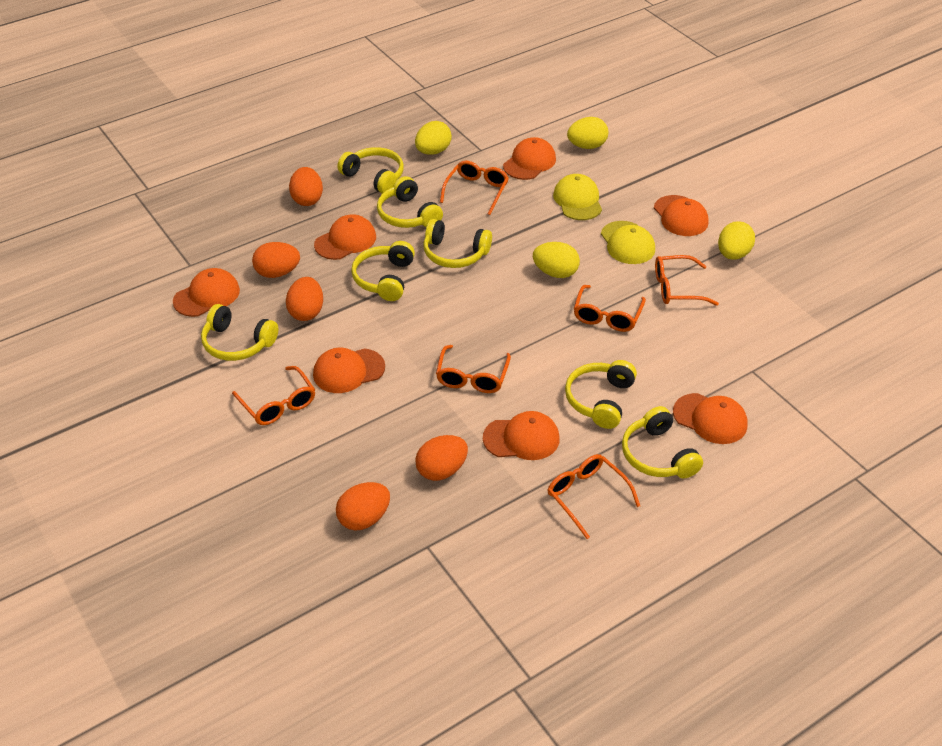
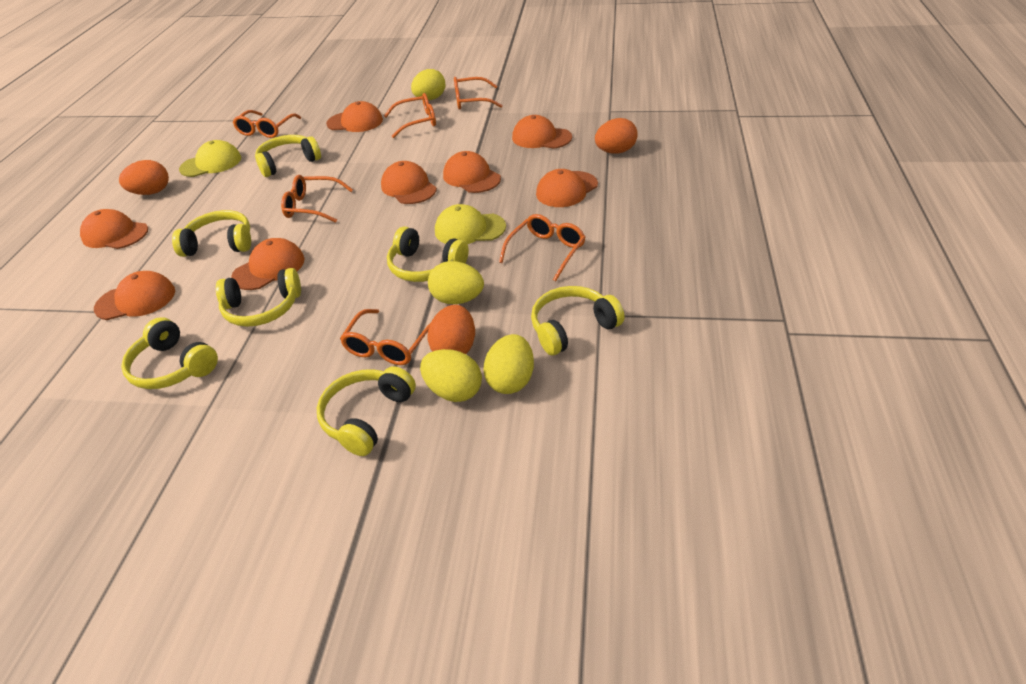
orange cap: [173,268,240,317] [313,348,385,393] [314,214,376,260] [483,411,560,460] [503,137,556,180] [654,195,709,236] [673,393,747,444] = 7 -> [80,209,148,249] [94,271,175,320] [231,238,305,290] [326,101,383,132] [381,161,437,204] [443,151,501,193] [512,115,572,149] [536,169,598,207] = 8
orange egg: [252,242,300,278] [286,277,323,321] [289,167,323,206] [336,482,390,531] [415,435,468,481] = 5 -> [119,160,169,195] [428,305,475,354] [595,118,638,153] = 3

